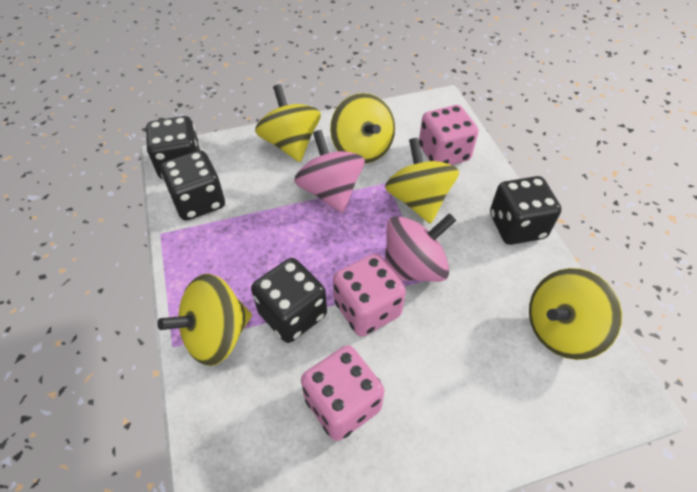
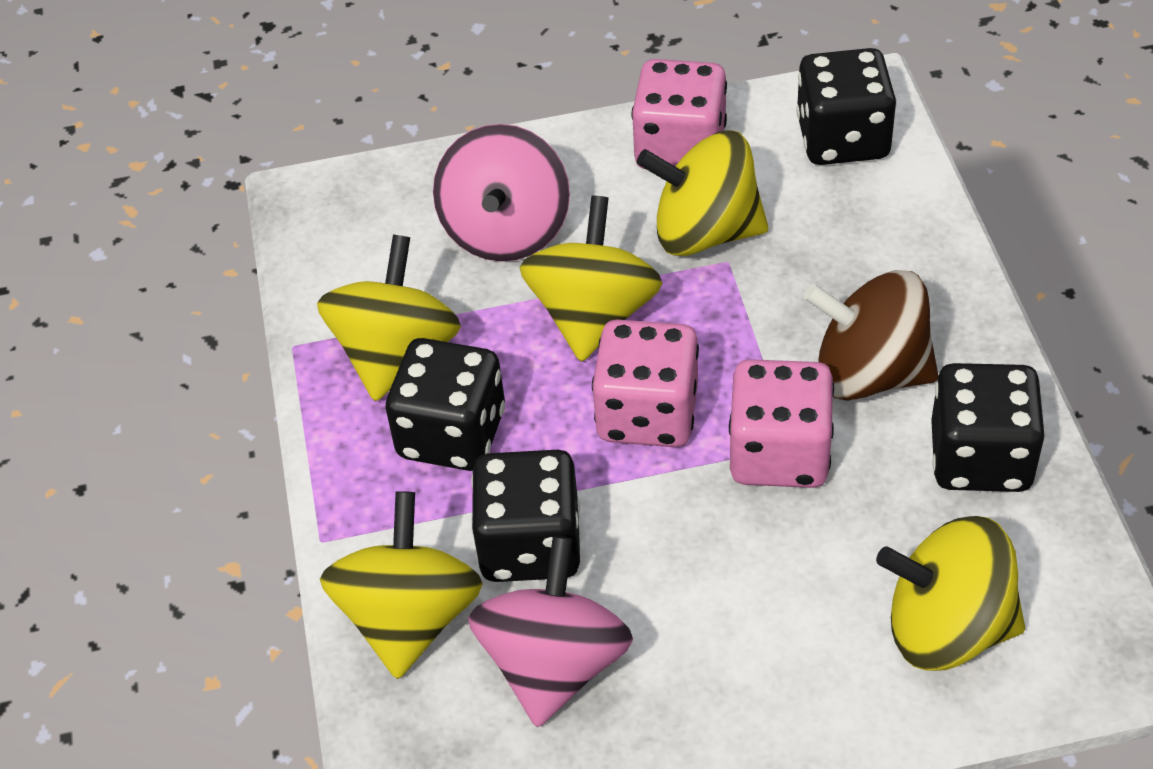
brown spinning top: none = 0 -> [804,270,938,401] = 1

